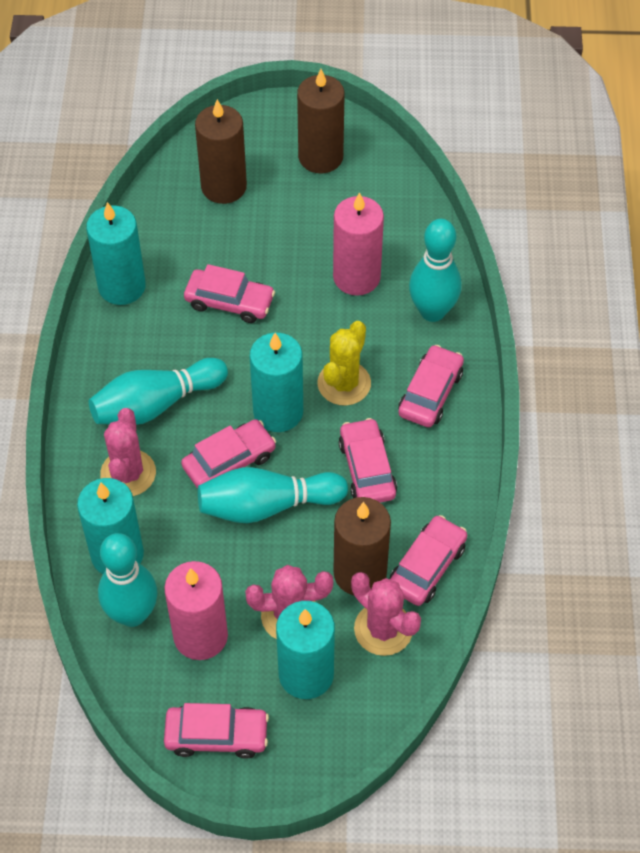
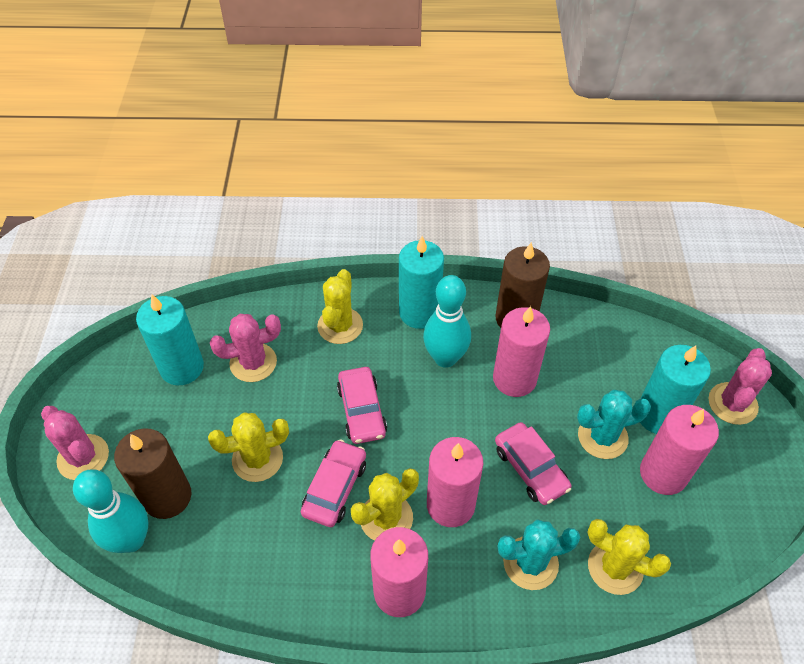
brown candle: [195,99,247,204] [297,69,345,173] [334,497,391,596] = 3 -> [114,428,192,519] [495,242,550,328] = 2
pink candle: [164,561,228,660] [333,192,384,296] = 2 -> [370,527,428,617] [427,437,483,527] [493,306,550,397] [640,405,719,495] = 4
pink car: [164,703,269,759] [181,419,276,488] [184,264,275,323] [339,418,397,503] [390,515,467,606] [398,345,464,427] = 6 -> [301,439,366,527] [337,367,387,444] [495,422,571,505] = 3
turquoise bowling pin: [89,358,228,425] [98,533,158,627] [198,467,348,523] [409,219,462,322] = 4 -> [73,469,148,553] [423,275,471,368] = 2
turquoise cactus: none = 0 -> [497,519,580,590] [577,390,651,459] = 2
turquoise candle: [77,478,144,574] [86,202,146,305] [250,333,303,432] [276,601,335,699] = 4 -> [136,294,204,385] [399,236,444,329] [640,345,711,434] = 3
yellow cactus: [317,321,371,406] = 1 -> [208,412,289,482] [317,269,363,344] [351,468,419,541] [587,519,671,595] = 4

